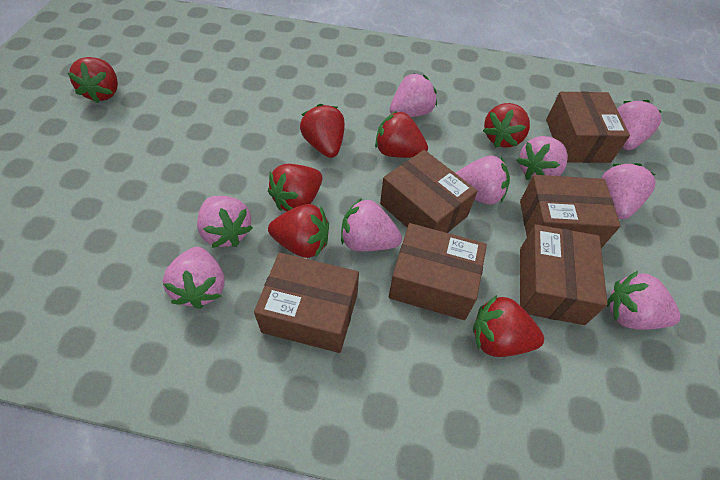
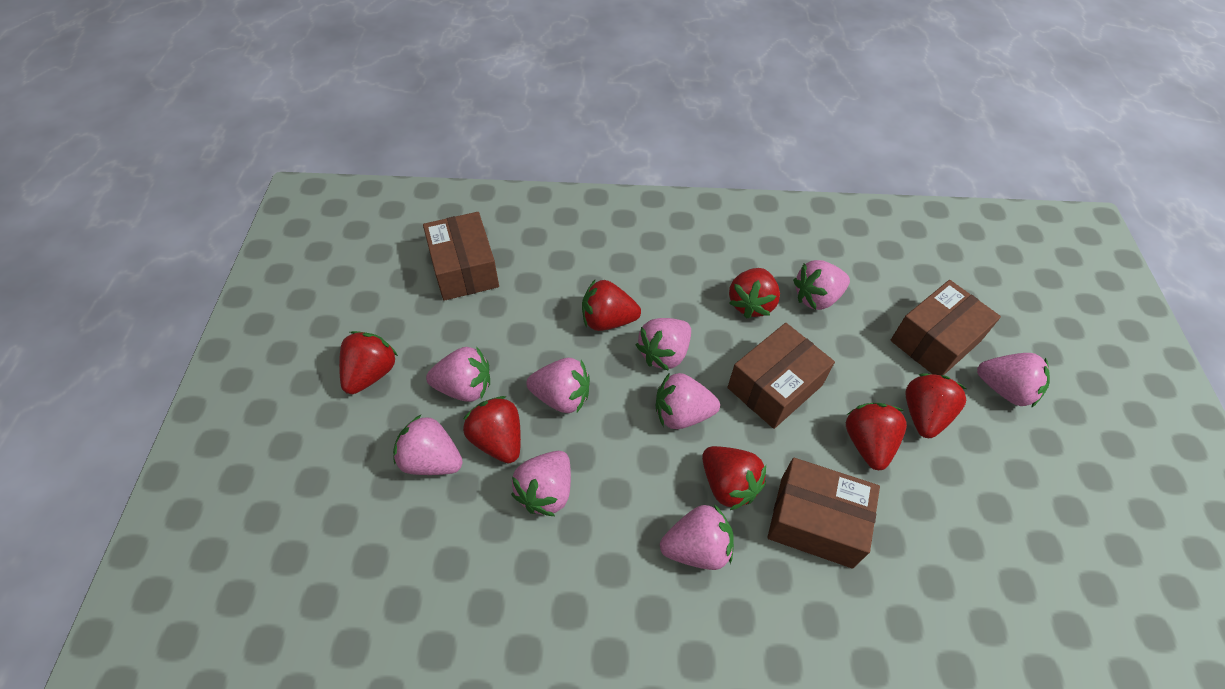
brown box: [254,253,359,353] [380,150,477,233] [389,223,487,320] [520,175,621,248] [520,224,608,325] [546,91,630,163] = 6 -> [423,212,499,301] [727,323,835,429] [767,458,880,568] [890,280,1001,375] = 4

